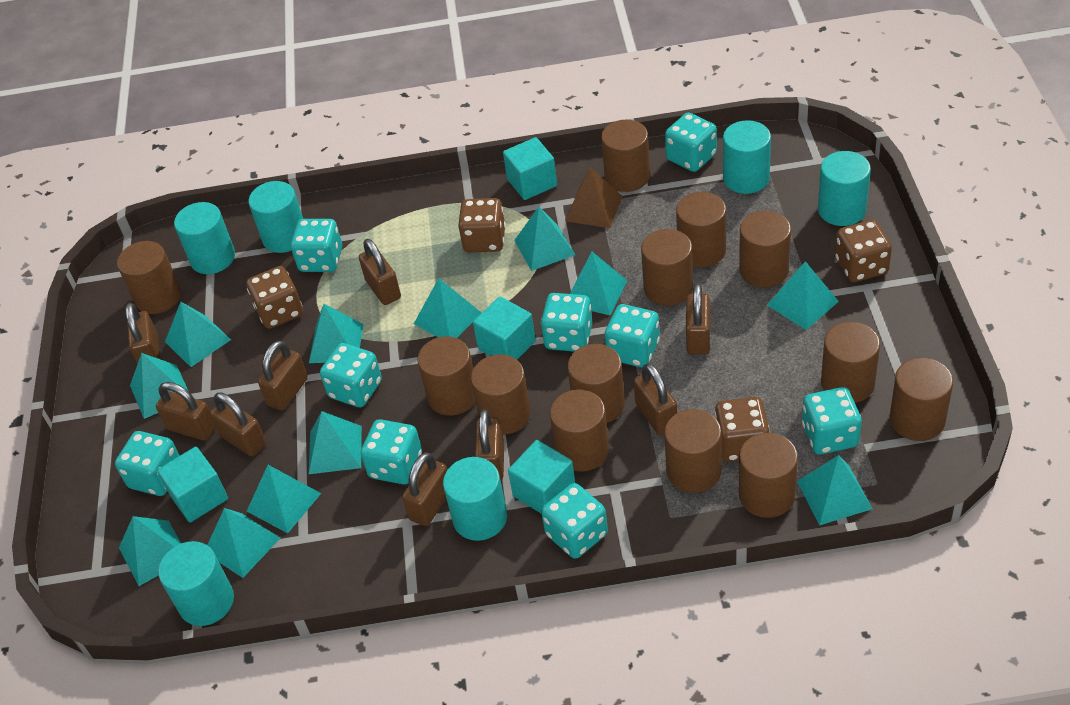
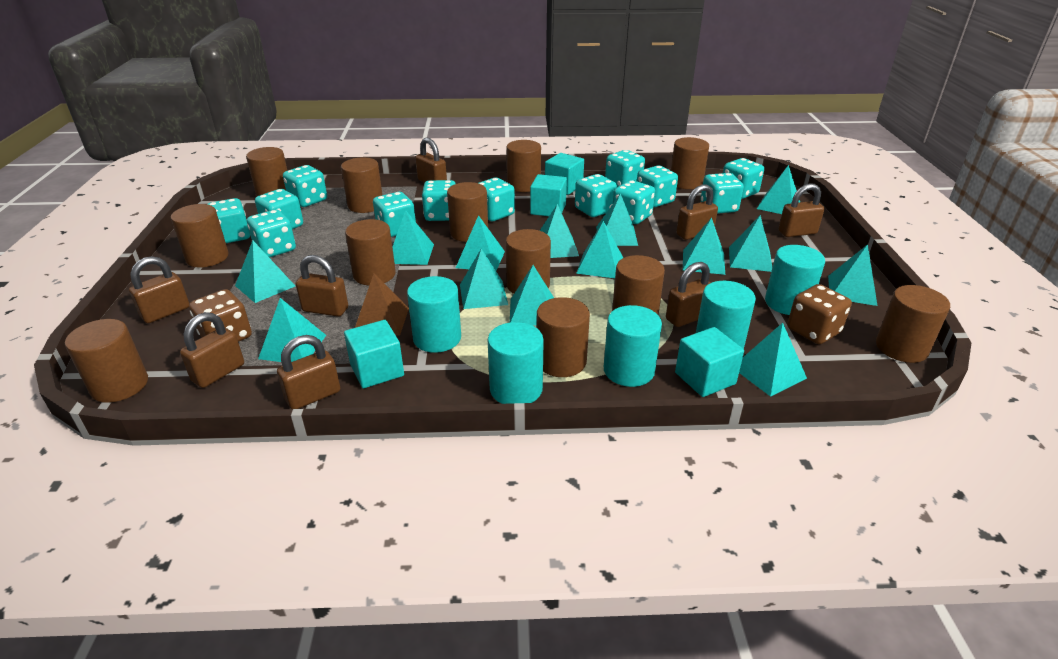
brown cylinder: [117,241,181,314] [417,336,475,416] [471,354,531,435] [550,389,609,472] [568,344,625,423] [601,120,650,192] [641,229,693,306] [664,409,722,493] [676,192,726,267] [739,211,791,288] [739,433,798,518] [821,322,880,403] [890,357,953,441] = 13 -> [65,319,148,403] [171,204,229,268] [246,147,288,196] [341,158,382,213] [345,219,396,285] [447,182,488,242] [506,140,541,192] [506,229,551,294] [537,297,590,377] [612,255,665,315] [671,137,709,189] [876,285,950,363] = 12
brown dice: [246,266,303,329] [458,198,505,253] [715,397,770,462] [835,220,892,282] = 4 -> [189,289,252,342] [787,284,852,344] = 2
brown padlock: [126,303,161,364] [156,382,216,441] [210,392,266,456] [258,340,308,410] [359,239,401,305] [402,452,447,526] [475,409,504,481] [634,363,677,435] [686,283,710,355] = 9 -> [129,256,189,323] [180,312,244,388] [277,335,340,409] [296,255,348,317] [416,138,447,183] [666,262,710,327] [676,184,718,240] [778,183,825,237] = 8
turquoise cylinder: [158,541,234,626] [174,202,235,274] [248,181,303,253] [443,457,507,541] [723,120,771,194] [818,151,871,226] = 6 -> [407,276,461,353] [488,322,544,404] [604,305,662,387] [696,281,756,349] [765,245,825,315] = 5
turquoise dice: [115,431,180,496] [291,219,342,272] [320,343,382,407] [361,419,422,484] [541,293,593,352] [541,483,608,559] [605,304,660,368] [665,113,717,172] [802,387,862,455] = 9 -> [207,198,250,243] [247,209,296,258] [255,189,303,229] [283,165,327,207] [373,192,416,237] [422,180,456,221] [479,178,515,221] [575,174,617,217] [605,150,645,187] [613,180,655,224] [637,165,678,207] [701,173,744,214] [723,158,764,199] = 13
turquoise pyramid: [119,516,181,586] [130,353,189,419] [165,302,231,367] [207,508,280,578] [247,465,321,533] [309,304,364,363] [309,411,362,474] [414,278,482,338] [514,207,575,271] [570,252,627,315] [767,261,839,330] [797,455,873,525] = 12 -> [235,240,295,303] [258,298,326,362] [392,210,434,265] [456,215,505,271] [460,248,508,309] [510,265,554,325] [540,204,579,258] [576,221,623,278] [596,193,638,246] [683,218,725,275] [729,215,772,272] [739,323,807,397] [757,165,800,214] [828,244,877,306] = 14

